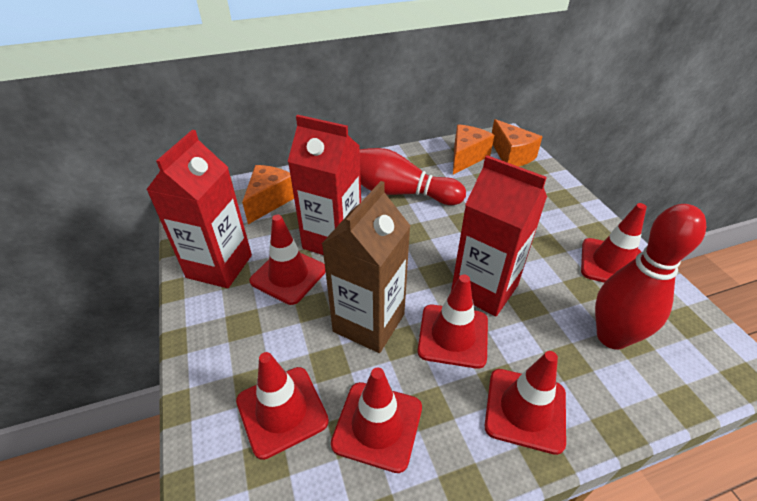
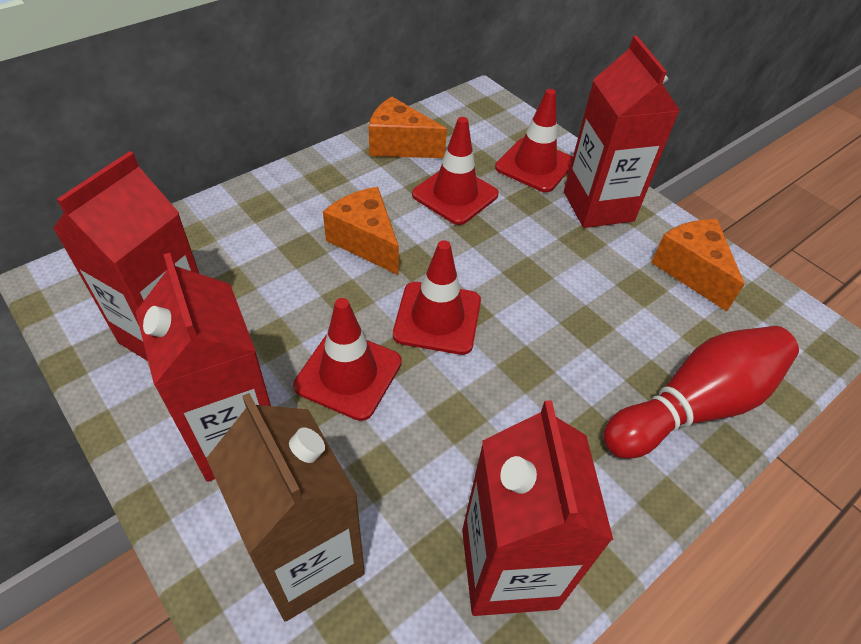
red bowling pin: [360,148,466,205] [595,204,706,349] = 2 -> [603,326,799,459] = 1
red carton: [146,130,252,288] [287,115,361,255] [451,155,547,317] = 3 -> [53,151,199,361] [136,253,271,482] [462,400,613,616] [564,36,680,228] = 4
red traffic cone: [236,352,329,460] [249,215,326,305] [331,368,422,473] [418,275,488,369] [485,351,566,455] [581,203,647,283] = 6 -> [293,298,402,421] [393,240,481,355] [412,117,499,225] [495,89,573,192] = 4

